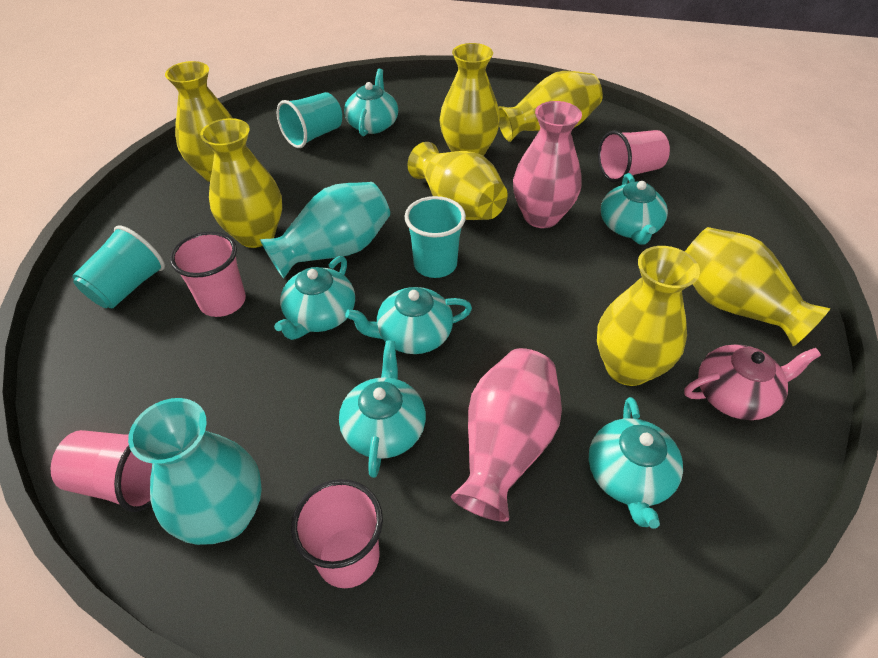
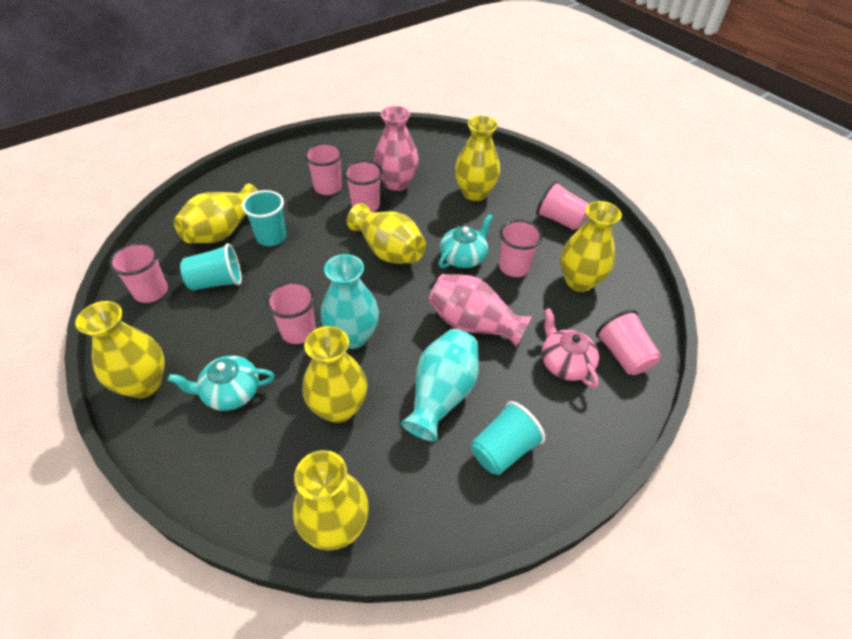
pink cup: [51,430,152,512] [170,231,246,317] [291,479,383,588] [598,130,670,183] = 4 -> [109,242,168,303] [266,281,316,344] [304,143,342,195] [344,160,383,212] [499,220,543,277] [536,181,589,230] [596,310,661,375] = 7
turquoise teapot: [274,256,355,340] [339,341,426,478] [344,69,398,136] [345,287,472,354] [589,397,683,529] [601,173,668,244] = 6 -> [168,356,275,411] [439,214,493,268] = 2

